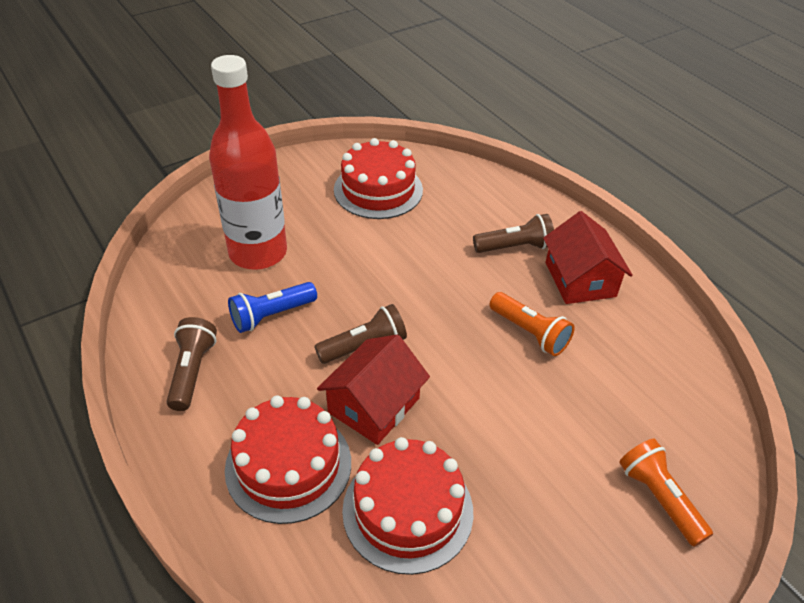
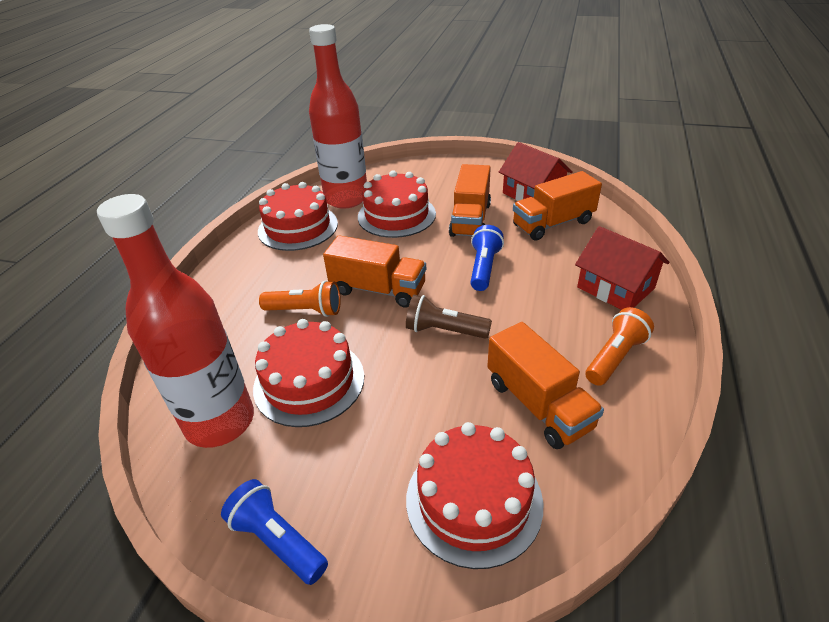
blue flashlight: [228,282,317,333] = 1 -> [221,479,328,585] [470,225,504,291] = 2
brown flashlight: [166,317,217,411] [315,304,407,364] [473,214,554,253] = 3 -> [406,295,492,339] = 1
orange truck: none = 0 -> [323,235,426,308] [449,164,491,237] [487,322,604,449] [513,171,602,241] = 4
red bottle: [209,55,287,270] = 1 -> [97,194,254,448] [309,24,367,208] = 2
red cake: [225,395,351,524] [334,138,423,219] [342,437,473,575] = 3 -> [253,319,364,427] [258,182,338,251] [358,170,436,238] [406,422,543,569] = 4

